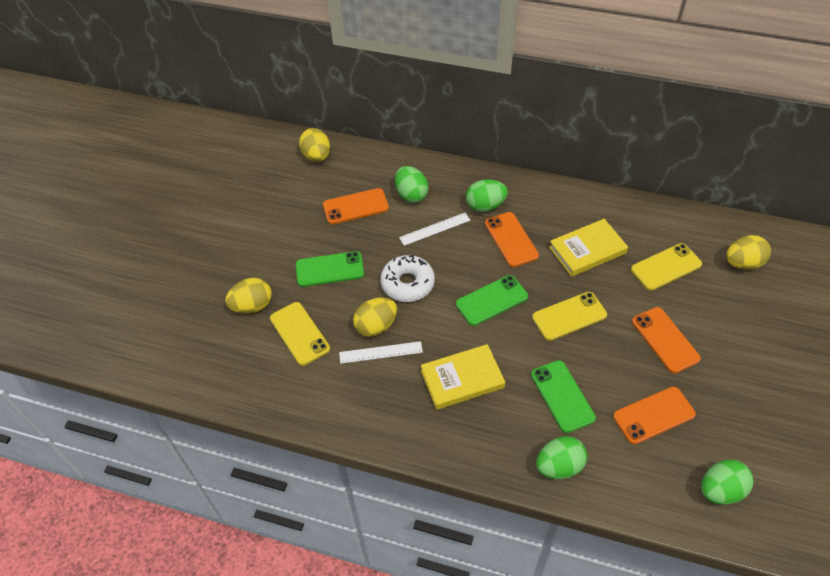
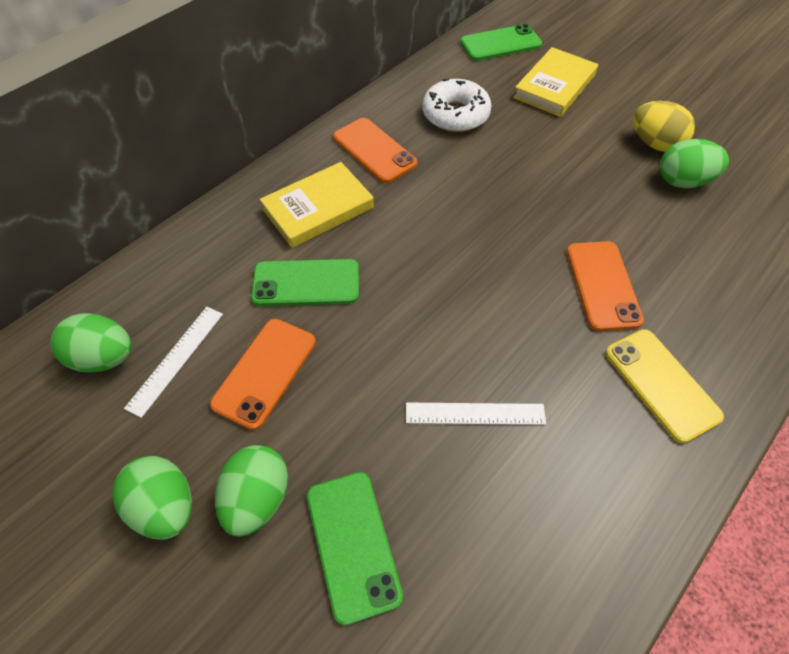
orange phone: [323,188,389,224] [485,212,539,267] [613,387,696,444] [632,307,701,373] = 4 -> [210,319,316,430] [333,118,417,183] [567,241,644,331] = 3
yellow egg: [225,278,272,314] [299,128,330,162] [353,297,397,337] [726,235,771,270] = 4 -> [633,101,695,152] = 1
yellow phone: [270,302,330,366] [532,292,607,341] [631,243,702,291] = 3 -> [605,329,724,443] = 1

